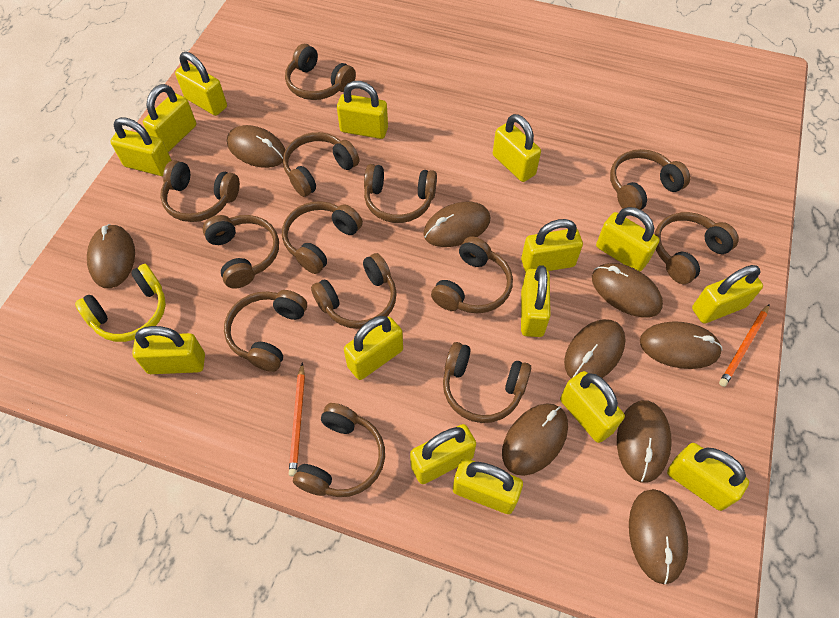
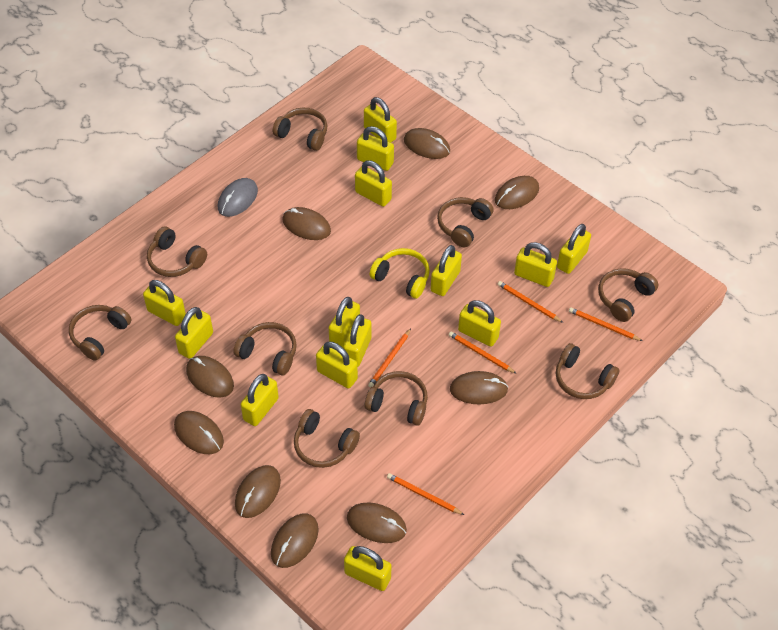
brown headphones: [160,160,240,222] [203,215,279,289] [224,290,307,372] [282,201,363,274] [283,132,360,197] [285,44,356,100] [293,403,385,497] [311,253,397,329] [364,164,437,223] [431,236,513,313] [443,342,531,423] [610,149,690,210] [654,212,739,284] = 13 -> [69,305,132,361] [147,226,207,277] [233,322,297,375] [273,108,328,151] [294,409,360,468] [365,371,428,426] [437,197,494,247] [556,343,619,399] [598,268,658,322] = 9
grey mouse: none = 0 -> [218,178,258,217] = 1
orange pencil: [289,362,305,477] [719,304,769,387] = 2 -> [368,328,411,388] [387,473,464,515] [449,332,517,374] [498,281,563,323] [569,307,643,341] = 5
yellow padlock: [110,117,172,176] [132,326,205,374] [143,84,196,152] [175,52,227,116] [337,81,388,139] [344,316,403,380] [410,424,476,484] [453,458,523,514] [493,114,541,182] [521,219,583,272] [521,265,551,337] [560,371,625,443] [596,207,659,271] [667,443,749,511] [692,265,763,324] = 15 -> [143,280,186,326] [175,307,213,359] [241,374,279,426] [316,342,358,389] [329,297,360,347] [343,314,371,367] [344,546,392,591] [355,160,392,207] [357,126,394,171] [364,97,397,143] [431,245,462,296] [458,300,501,347] [514,242,557,287] [557,224,591,274] = 14

